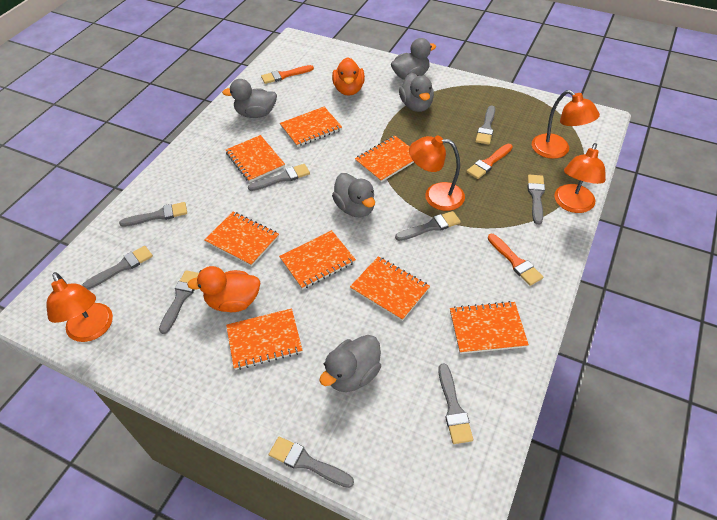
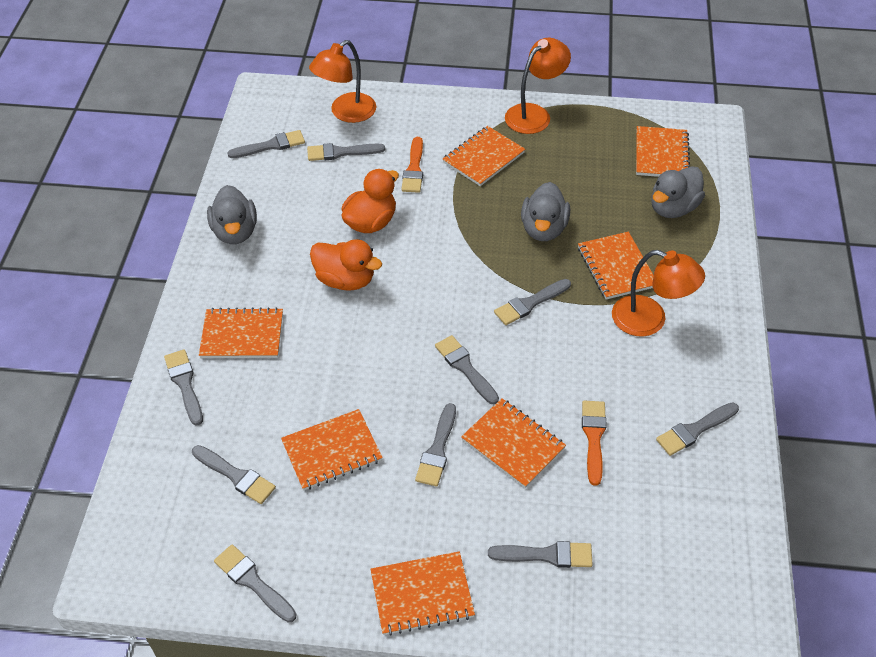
grey brush: [82,246,153,289] [119,202,187,227] [159,270,199,334] [248,164,310,191] [269,437,354,488] [395,211,461,241] [439,363,473,444] [476,105,495,145] [528,175,545,225] = 9 -> [164,349,203,426] [192,445,276,504] [214,544,297,623] [227,130,305,158] [307,143,385,161] [415,403,456,486] [435,335,499,404] [488,541,593,568] [494,279,571,325] [656,402,739,456] = 10
grey duck: [222,79,277,118] [319,335,381,392] [332,173,375,217] [391,38,436,80] [399,73,434,112] = 5 -> [207,185,257,244] [521,182,570,241] [651,166,705,218] = 3
orange brush: [261,65,314,84] [466,144,513,179] [488,234,543,286] = 3 -> [401,137,423,193] [582,401,607,486] = 2
orange lamp: [46,272,113,342] [409,136,465,211] [532,90,600,159] [554,143,606,213] = 4 -> [309,40,376,123] [505,38,571,134] [612,250,705,337] = 3
orange notebook: [204,212,279,266] [226,135,285,183] [226,308,303,370] [279,230,356,290] [280,107,342,147] [350,256,430,321] [355,136,414,182] [450,301,529,354] = 8 -> [199,307,283,358] [281,409,383,491] [371,551,475,636] [443,126,525,186] [461,398,566,488] [578,232,654,300] [636,126,690,177] = 7

